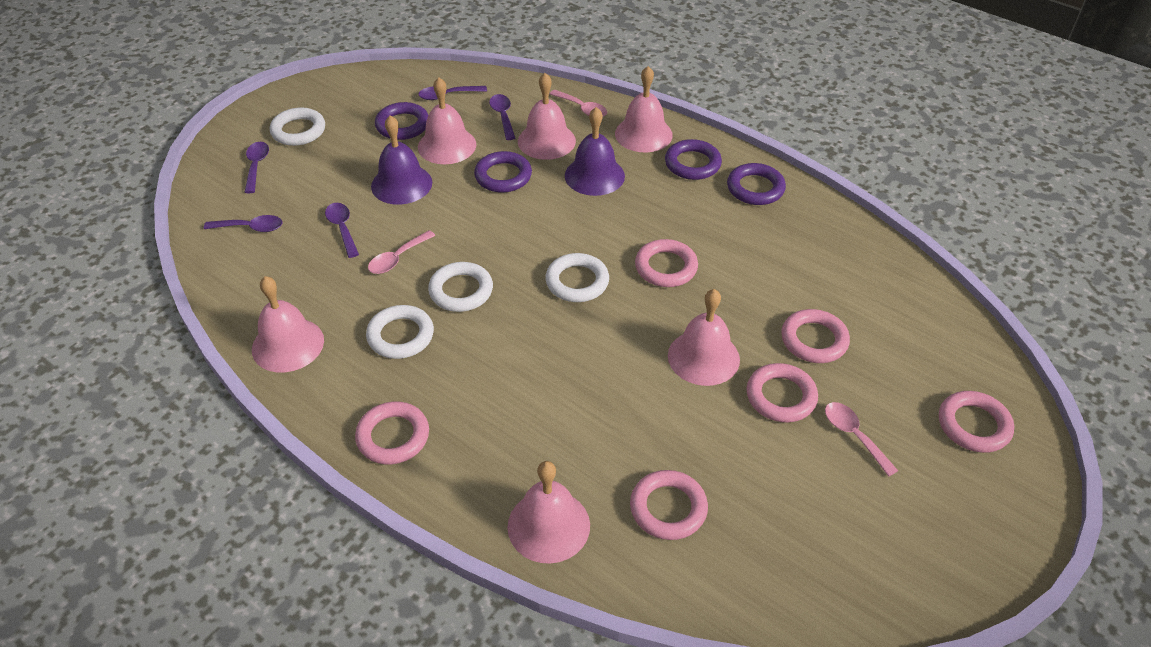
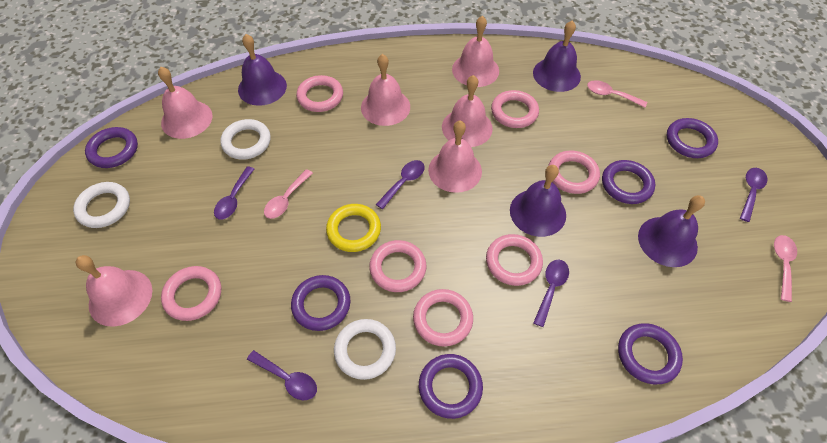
pink ring: [355,402,429,464] [630,470,708,540] [635,239,698,287] [746,363,818,422] [781,309,850,363] [939,391,1014,453] = 6 -> [161,266,221,321] [296,75,343,112] [369,240,426,292] [413,289,473,347] [486,234,543,286] [491,90,539,128] [548,151,600,194] = 7
purple bell: [371,116,432,205] [565,107,625,196] = 2 -> [238,34,287,106] [510,165,566,237] [533,20,581,92] [638,195,705,267] = 4
purple ring: [375,102,428,140] [474,151,532,193] [665,139,722,180] [727,163,786,205] = 4 -> [85,127,138,168] [291,275,350,331] [419,354,483,419] [602,160,655,204] [618,323,683,384] [667,118,718,158] = 6
white ring: [270,107,325,146] [366,305,434,359] [428,262,493,312] [545,253,609,302] = 4 -> [73,182,130,228] [220,119,271,160] [334,319,396,380] = 3
yellow ring: none = 0 -> [326,204,381,252] = 1

